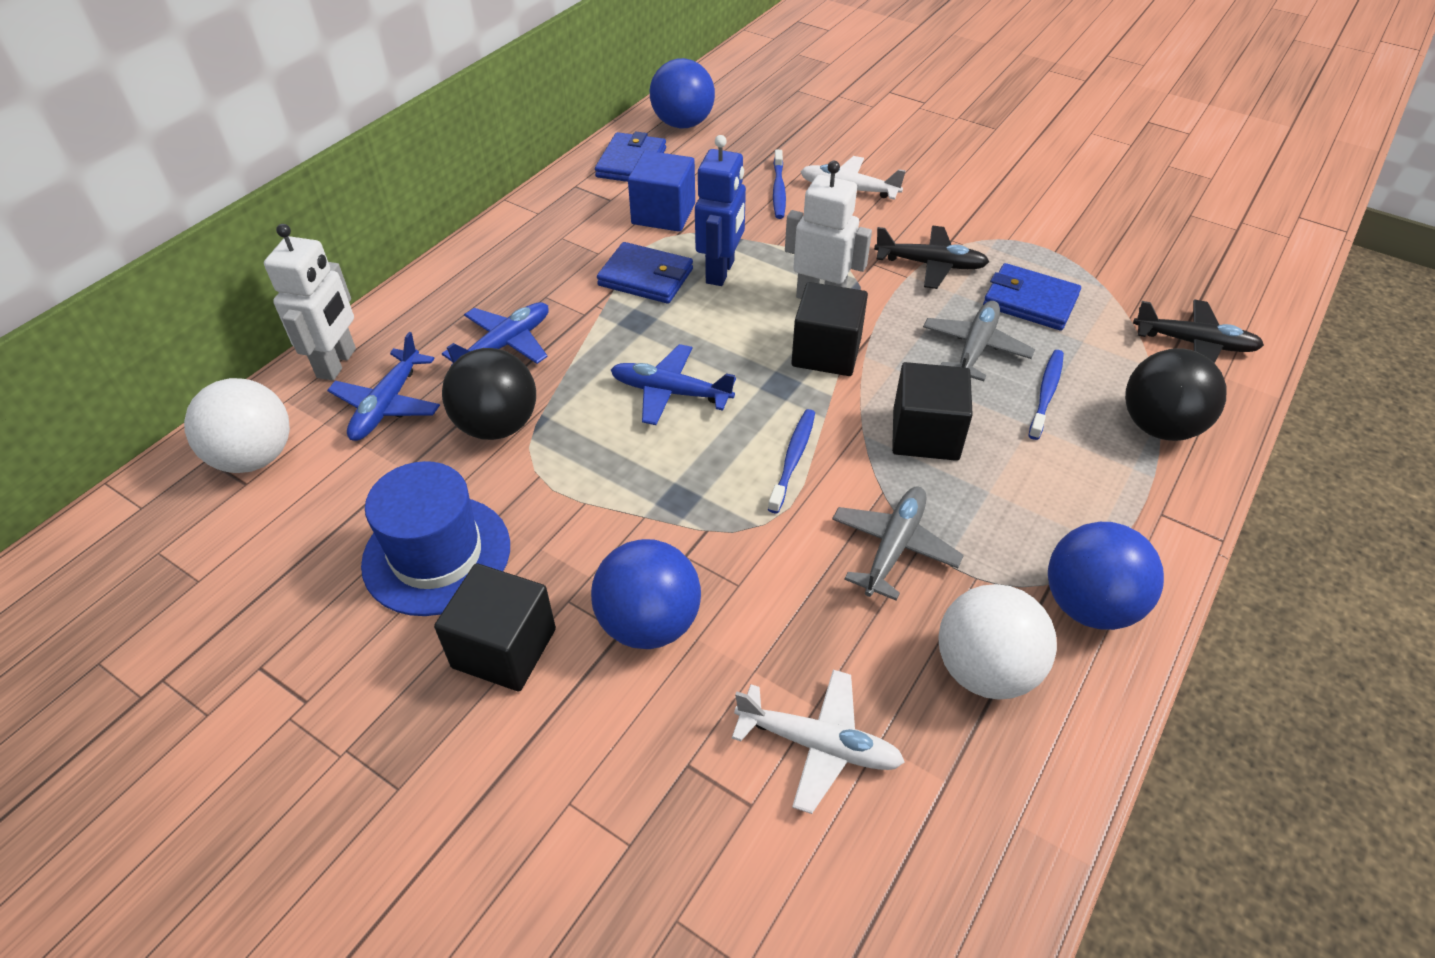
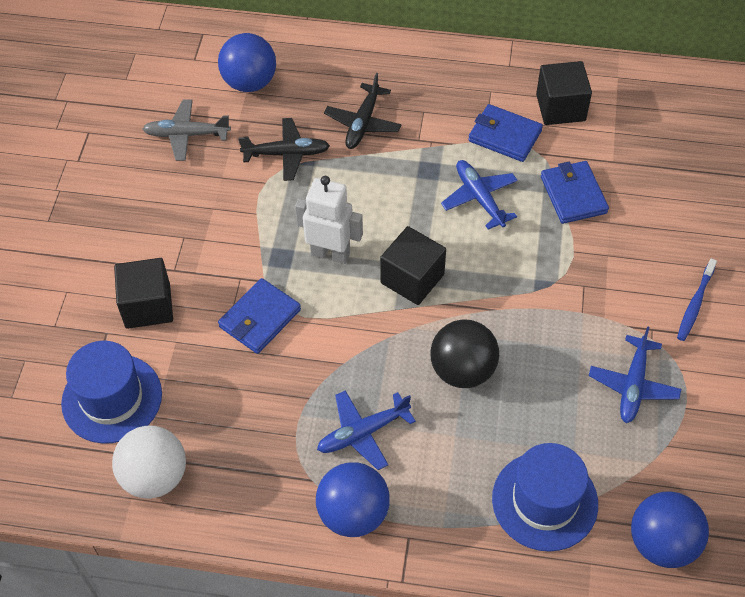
black ball: [442,348,536,440] [1125,348,1226,441] = 2 -> [431,319,499,388] = 1
blue cube: [628,151,695,232] = 1 -> none = 0
blue hat: [361,461,510,616] = 1 -> [61,341,162,444] [492,443,598,552] = 2
blue robot: [695,135,746,286] = 1 -> none = 0
blue toothbrush: [768,409,815,513] [773,150,786,219] [1028,350,1064,440] = 3 -> [677,258,717,341] = 1
grey plane: [832,487,964,601] [923,301,1035,381] = 2 -> [142,100,231,161] = 1
white ball: [184,378,290,473] [938,584,1057,700] = 2 -> [112,426,186,499] = 1
white plane: [732,670,905,814] [800,156,906,200] = 2 -> none = 0
white robot: [264,224,356,381] [785,161,872,299] = 2 -> [295,176,363,264] = 1

